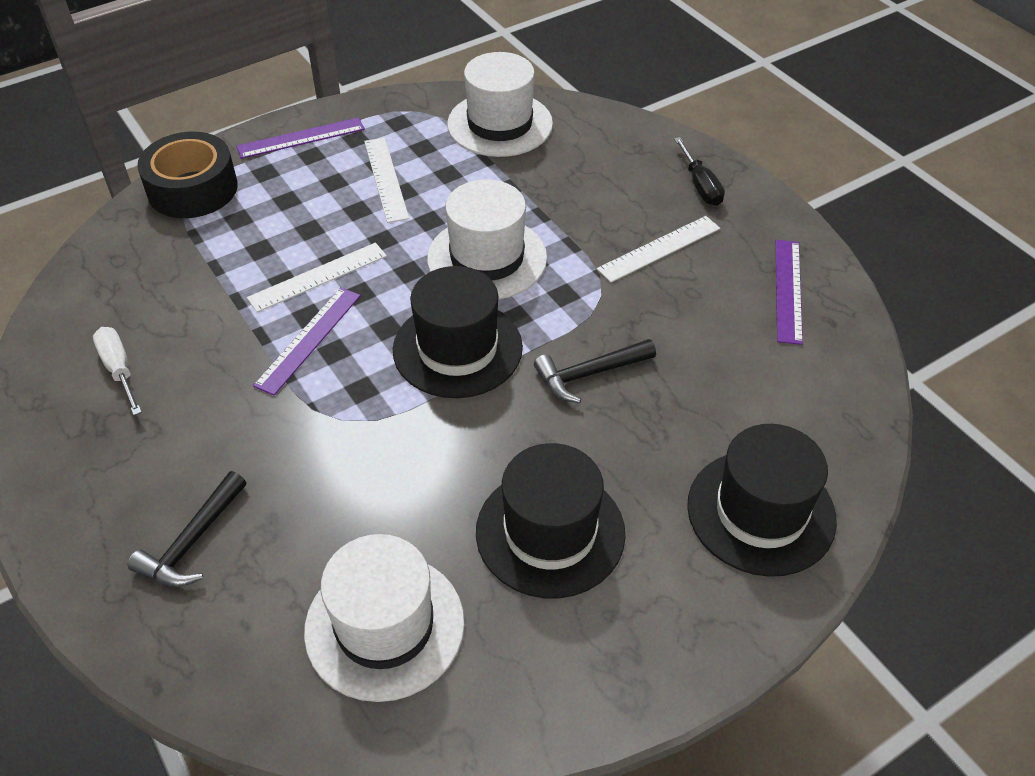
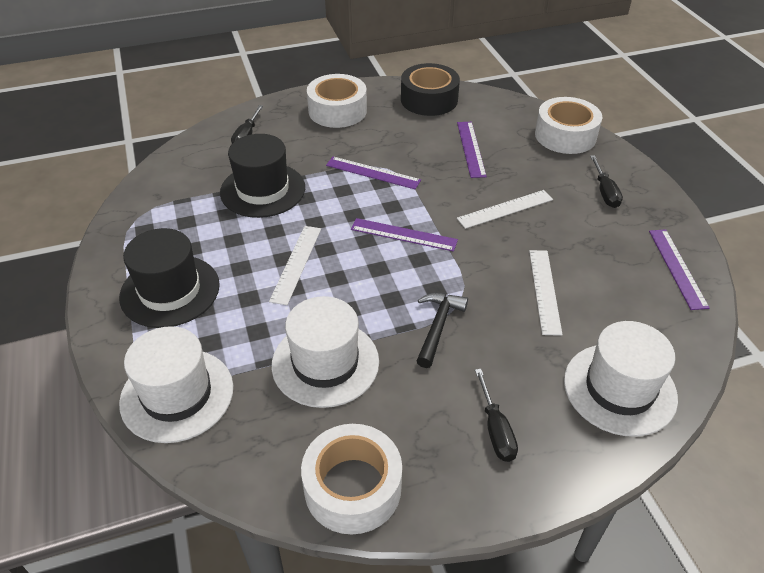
black hammer: [128,471,247,587] [534,339,656,403] = 2 -> [417,293,468,368] = 1
black hat: [393,266,523,398] [476,443,626,598] [687,424,837,577] = 3 -> [119,228,220,328] [220,134,305,218] = 2
black screwdriver: [674,137,725,206] = 1 -> [231,105,263,143] [475,369,518,462] [590,155,623,208] = 3
purple ruler: [236,117,365,159] [253,287,361,395] [776,240,803,345] = 3 -> [326,157,421,189] [351,218,458,252] [457,122,487,178] [649,229,710,310] = 4
white screwdriver: [93,327,142,415] = 1 -> none = 0
white tape: none = 0 -> [301,424,402,534] [307,74,367,128] [535,97,602,154] = 3

